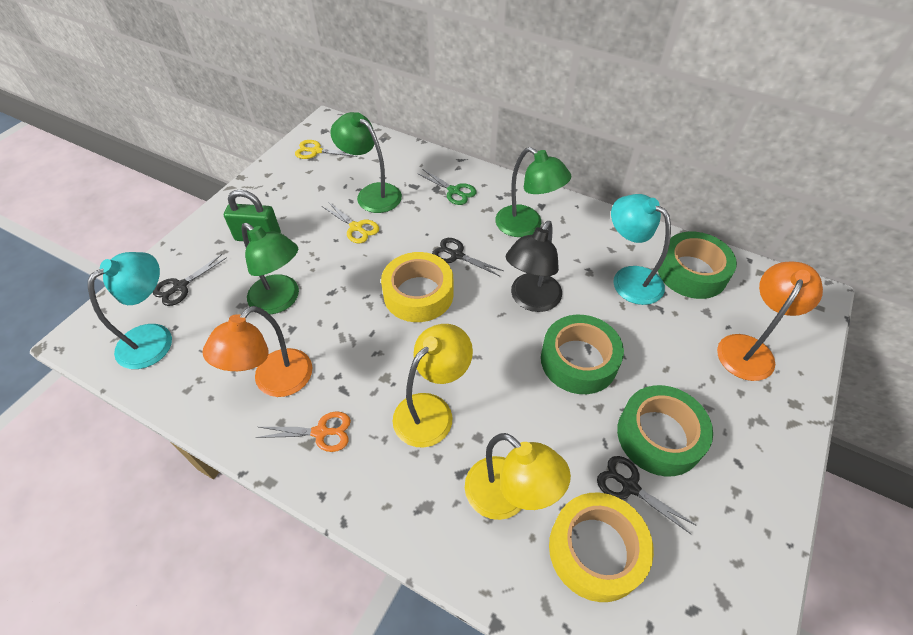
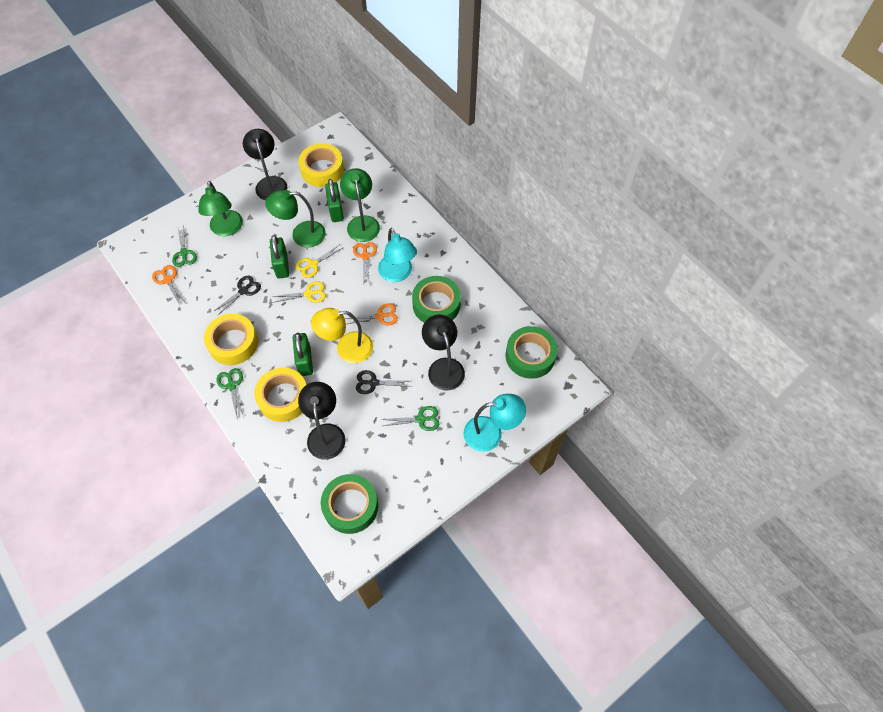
black lamp: [506,221,562,312] = 1 -> [243,129,287,200] [298,382,346,460] [422,315,465,390] = 3
black scissors: [153,254,227,306] [432,238,504,276] [597,456,696,535] = 3 -> [213,276,261,316] [356,370,412,394] = 2
green padlock: [224,190,281,242] = 1 -> [270,235,289,279] [293,333,313,376] [325,179,344,222] = 3
green scissors: [417,169,477,205] = 1 -> [172,226,197,267] [216,368,244,417] [381,406,439,431] = 3
orange lamp: [203,306,312,397] [717,262,823,381] = 2 -> none = 0
orange scissors: [256,411,351,452] = 1 -> [152,265,185,305] [345,304,398,325] [353,242,377,284] = 3
yellow lamp: [392,324,473,448] [465,433,571,520] = 2 -> [311,308,373,363] = 1
yellow tape: [381,252,454,322] [549,493,654,602] = 2 -> [204,314,258,365] [254,368,306,422] [298,143,344,187] = 3

